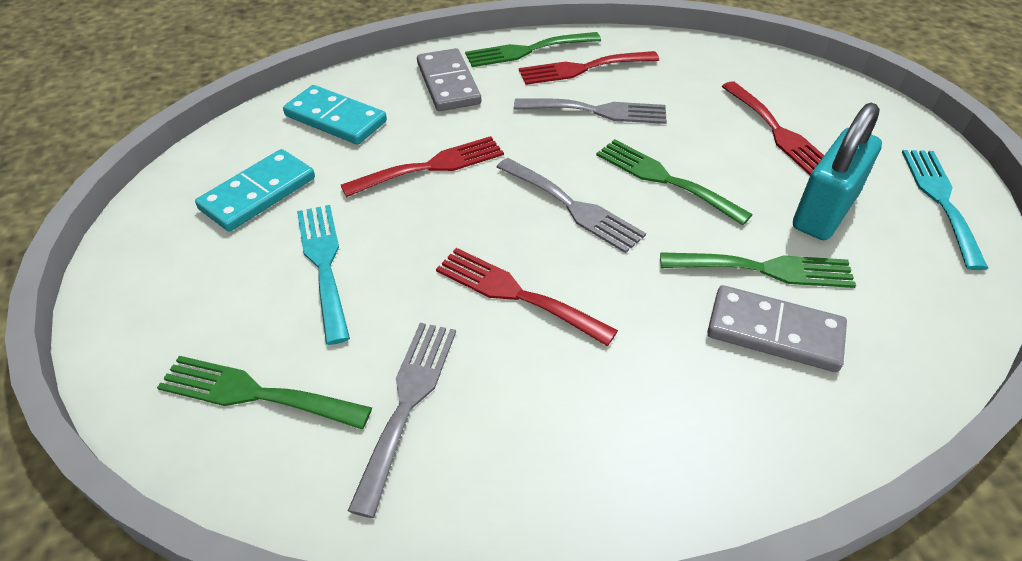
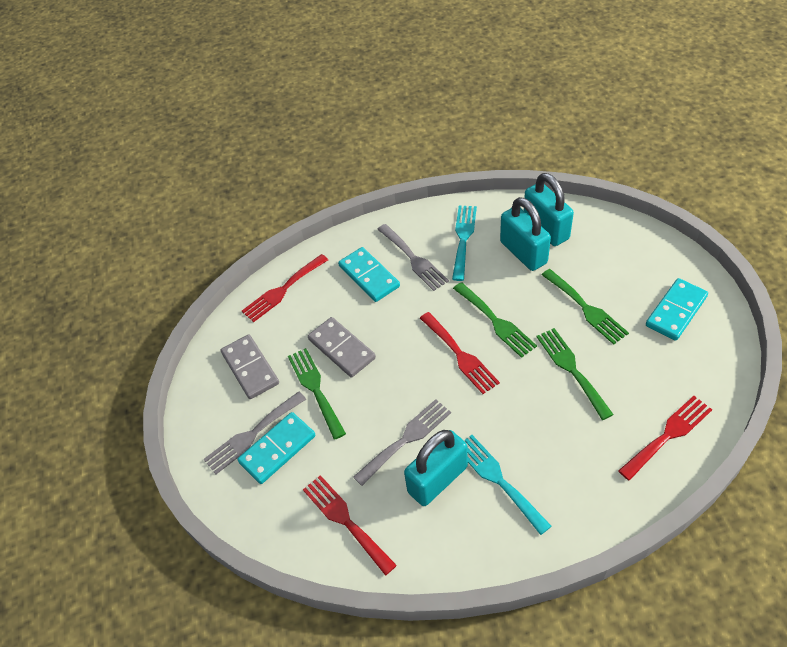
turquoise domino: [195,149,315,232] [283,85,387,145] = 2 -> [237,412,315,484] [338,247,400,302] [646,278,708,341] = 3
turquoise padlock: [793,103,882,240] = 1 -> [404,430,468,506] [500,197,551,271] [524,173,574,246] = 3

